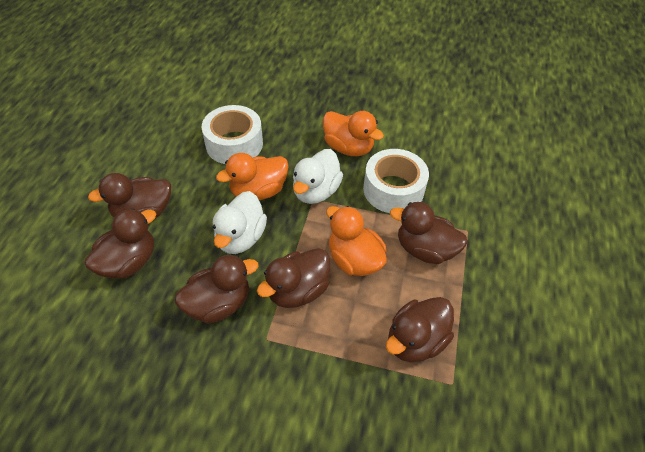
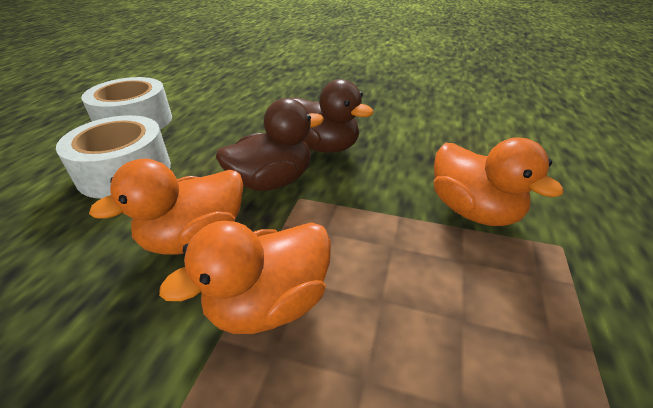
brown duck: [85,209,156,279] [88,173,171,218] [175,255,259,324] [257,248,330,308] [386,297,454,362] [390,202,468,264] = 6 -> [216,98,324,191] [290,79,374,153] = 2
white duck: [213,191,267,254] [293,149,343,204] = 2 -> none = 0

